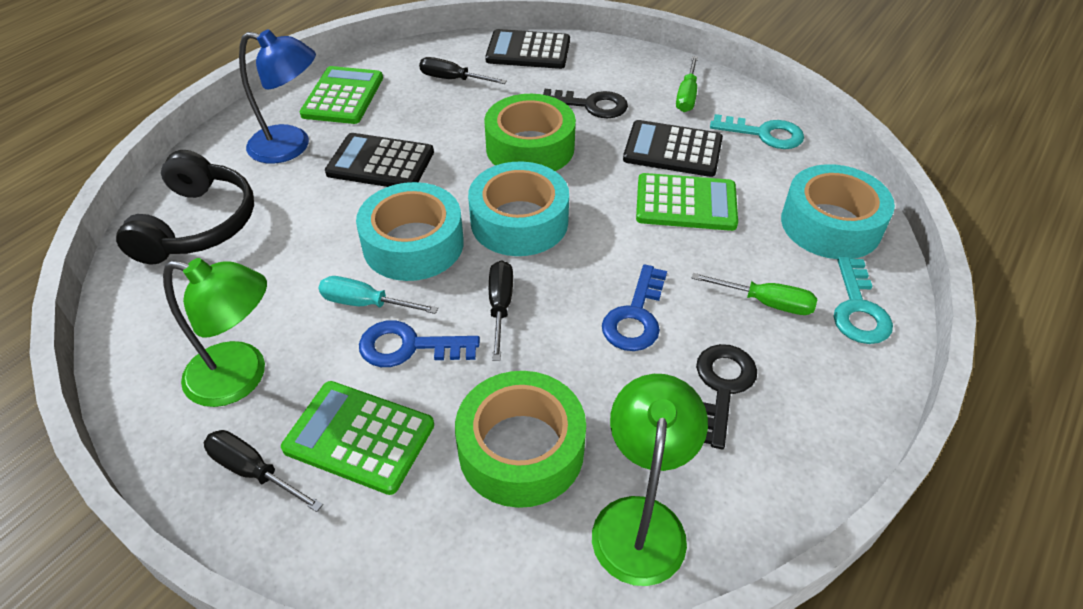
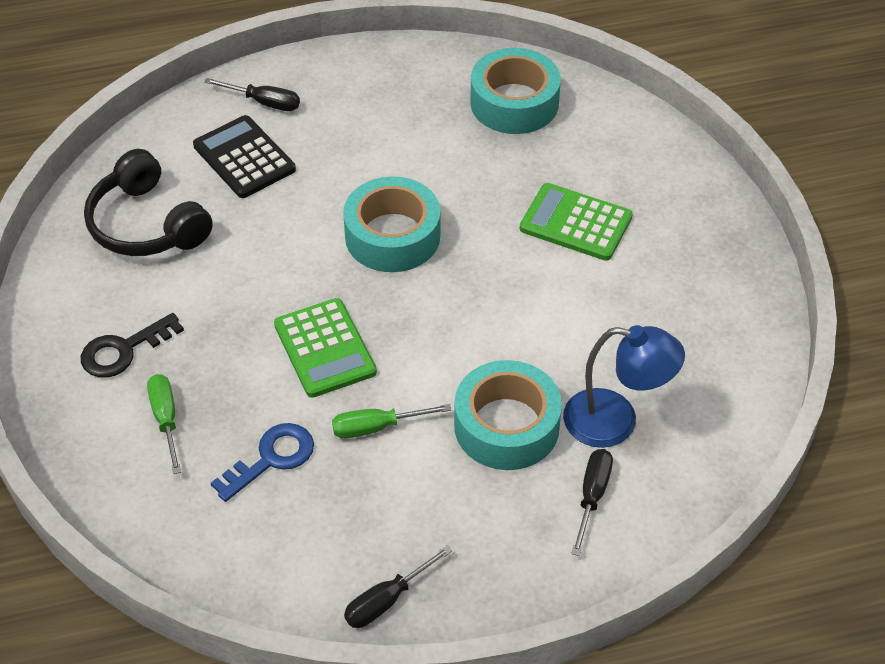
black calculator: [325,133,434,187] [485,29,570,69] [623,120,723,177] = 3 -> [193,115,296,198] = 1
black key: [543,89,628,118] [696,344,757,449] = 2 -> [81,313,184,378] = 1
blue key: [359,320,480,367] [602,264,667,351] = 2 -> [211,423,314,502] = 1
green calculator: [281,381,434,495] [300,66,383,124] [636,173,738,231] = 3 -> [274,298,377,398] [520,183,633,261] = 2
green lamp: [163,258,267,407] [592,374,708,586] = 2 -> none = 0
green tape: [455,371,586,508] [484,94,576,171] = 2 -> none = 0
turquoise key: [710,114,804,149] [833,257,893,344] = 2 -> none = 0
turquoise screwdriver: [318,276,438,314] = 1 -> none = 0

